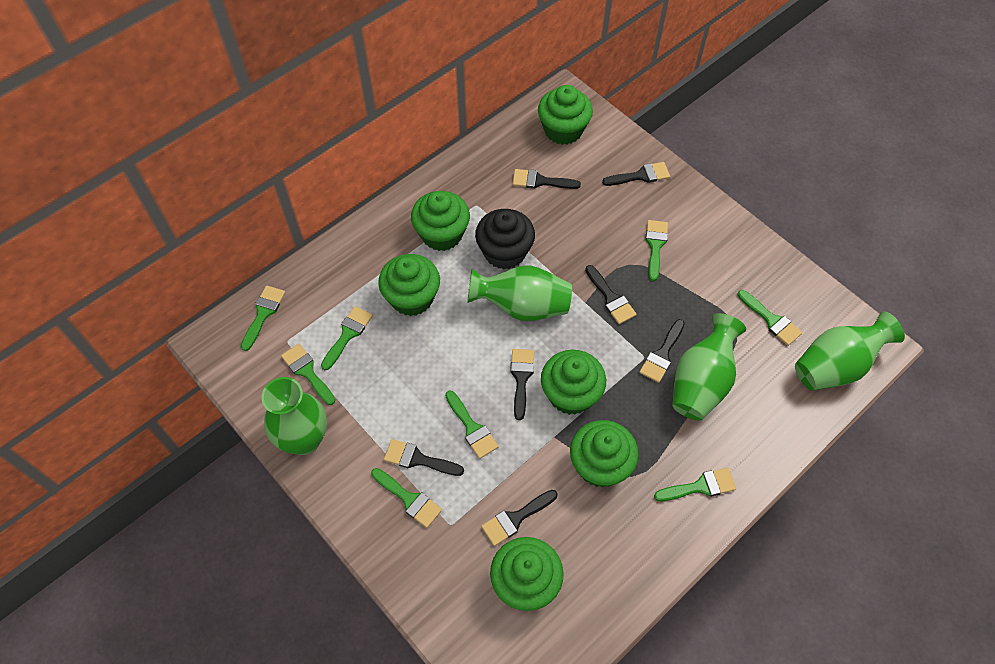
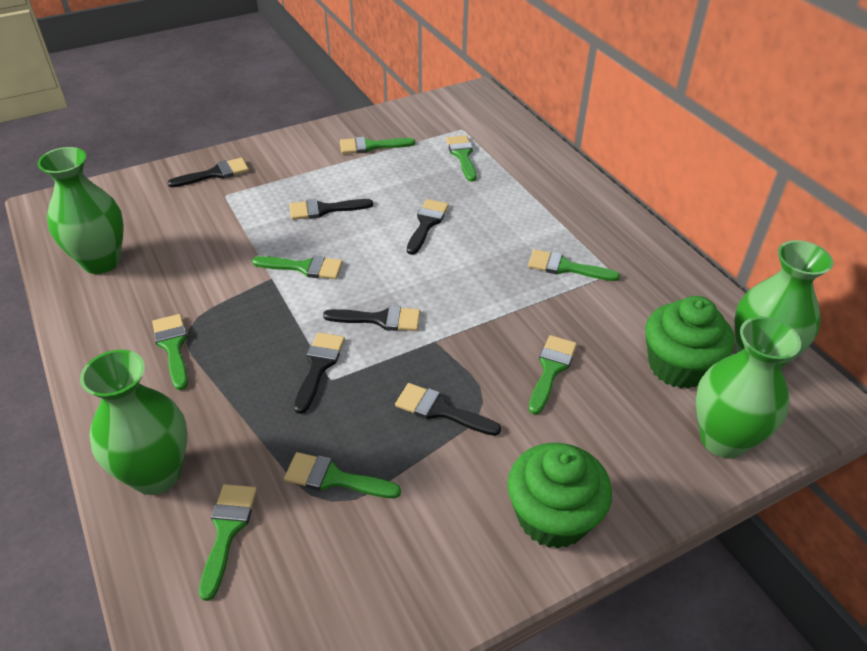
black brush: [384,439,464,476] [481,490,558,546] [510,349,534,420] [512,169,581,189] [585,265,637,324] [602,162,670,186] [639,319,685,383] = 7 -> [168,158,249,187] [289,199,373,220] [294,332,345,414] [323,306,420,331] [395,383,501,436] [407,199,449,255] = 6
black cupcake: [475,209,535,270] = 1 -> none = 0
green cupcake: [378,254,440,316] [411,191,470,251] [490,537,564,611] [538,85,593,145] [541,350,606,415] [570,420,639,488] = 6 -> [507,443,612,549] [645,296,735,389] = 2

